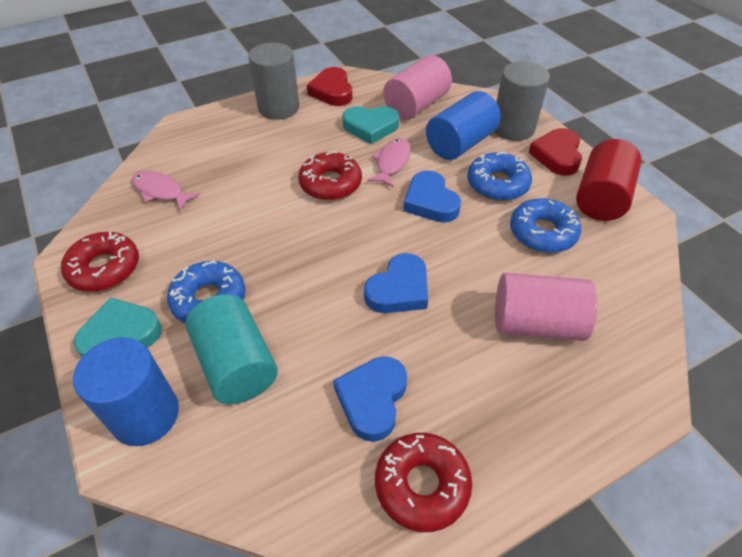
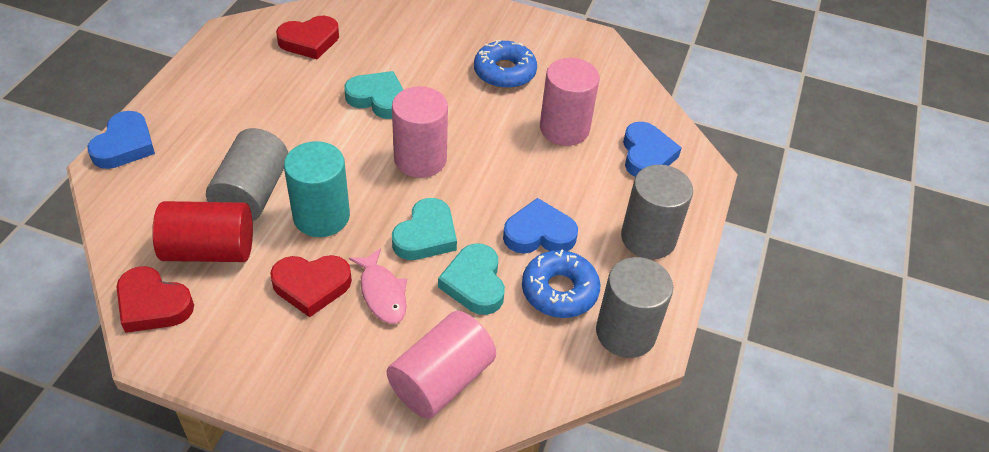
blue cylinder: [73,337,179,446] [426,91,501,160] = 2 -> none = 0
blue donut: [167,260,246,323] [467,151,532,201] [510,198,581,253] = 3 -> [474,40,537,89] [522,249,600,318] = 2
grey cylinder: [248,43,299,120] [494,61,550,141] = 2 -> [206,128,288,221] [596,257,673,358] [621,165,693,259] = 3
pink cylinder: [383,55,452,120] [495,273,598,341] = 2 -> [387,311,496,419] [392,86,448,178] [540,58,600,146] = 3
pink fish: [132,171,200,211] [367,138,411,187] = 2 -> [349,248,407,324] = 1
red donut: [61,231,139,292] [298,151,362,200] [375,433,472,532] = 3 -> none = 0
red heart: [307,67,352,106] [528,128,582,176] = 2 -> [116,266,194,333] [270,255,352,317] [276,16,339,59] = 3
turquoise heart: [73,298,162,357] [342,106,399,144] = 2 -> [344,71,403,119] [392,198,457,260] [438,243,505,315] = 3

